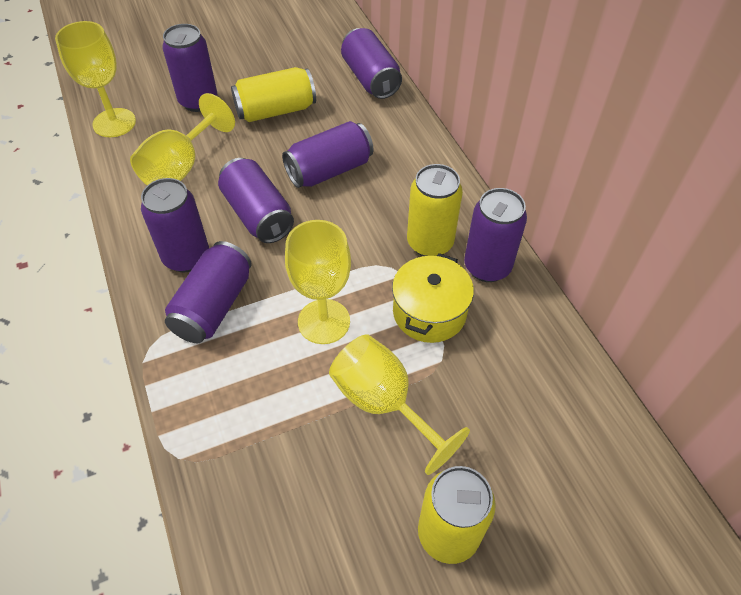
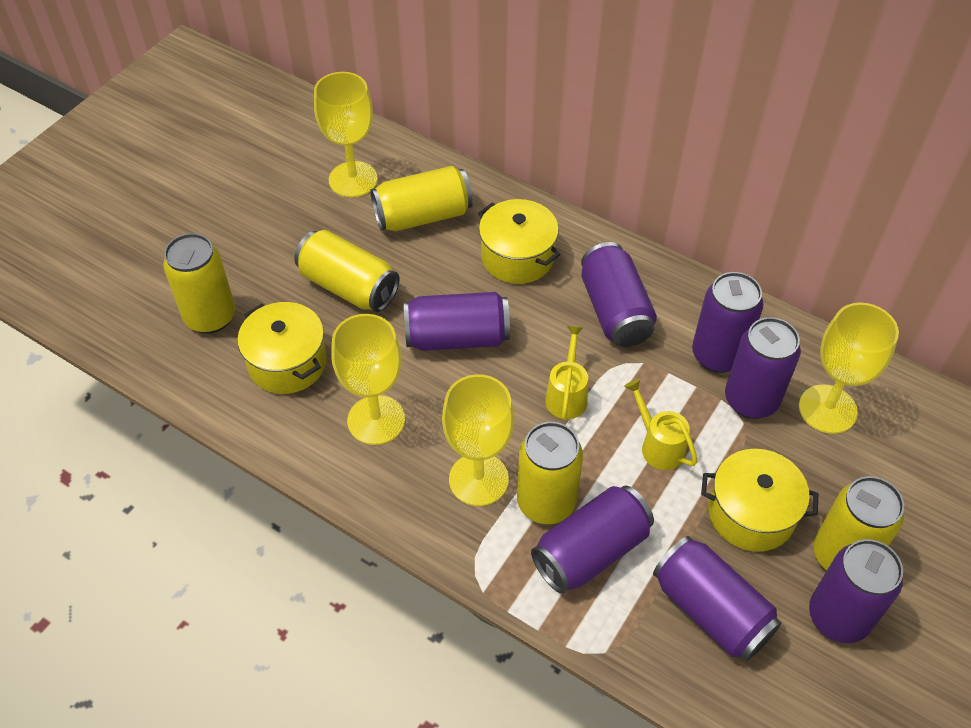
yellow can: [231,67,316,122] [407,164,463,256] [418,466,496,564] = 3 -> [163,233,235,334] [295,230,400,312] [370,166,473,231] [517,422,583,524] [813,476,904,571] = 5
yellow pot: [392,253,474,343] = 1 -> [237,302,327,394] [478,199,561,284] [701,449,818,552] = 3
yellow watering can: none = 0 -> [545,326,588,420] [624,379,698,470] = 2

